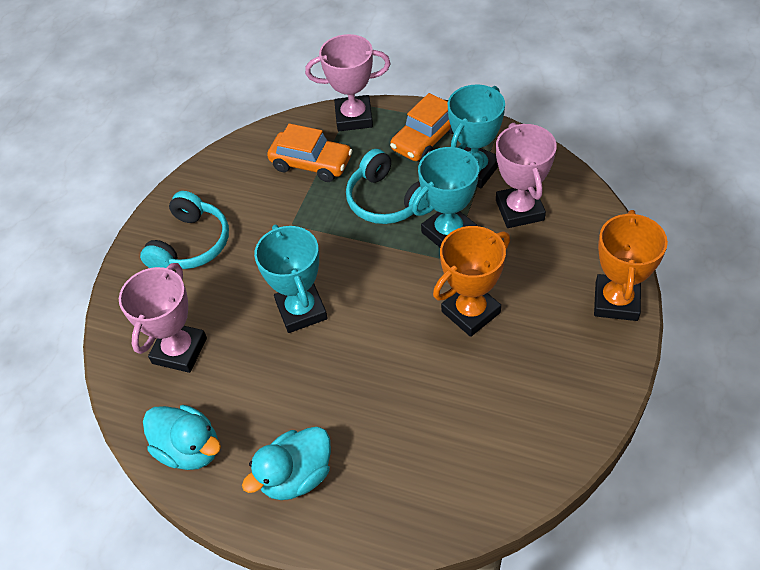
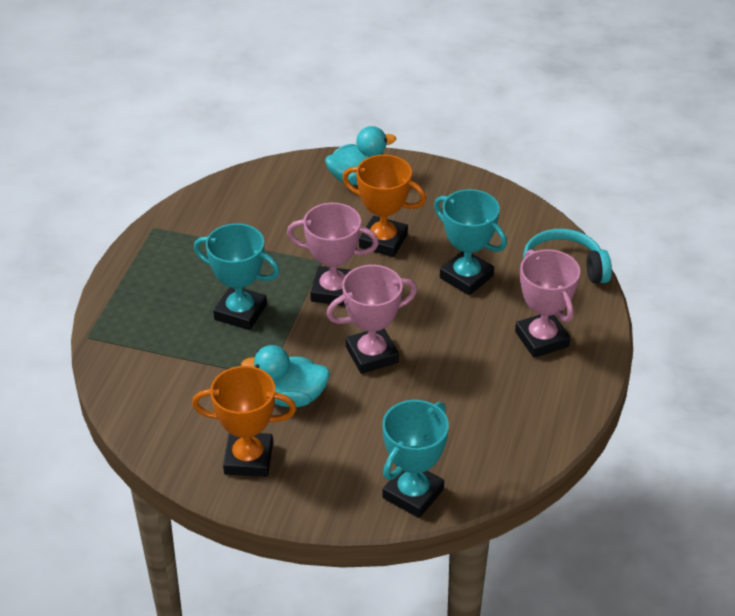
orange car: [267,123,353,182] [390,93,454,161] = 2 -> none = 0
turquoise headphones: [140,191,229,269] [346,149,429,224] = 2 -> [523,229,612,284] = 1

